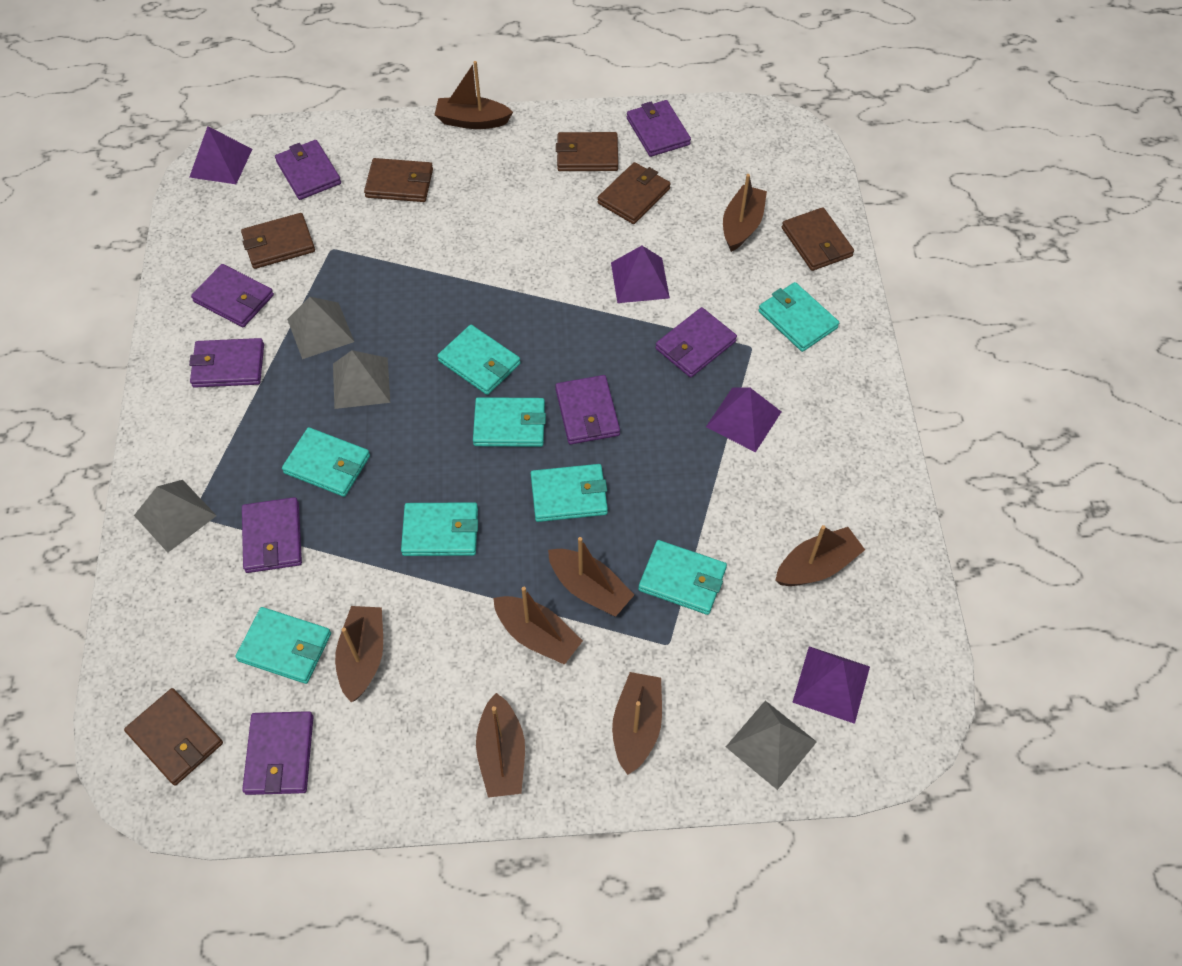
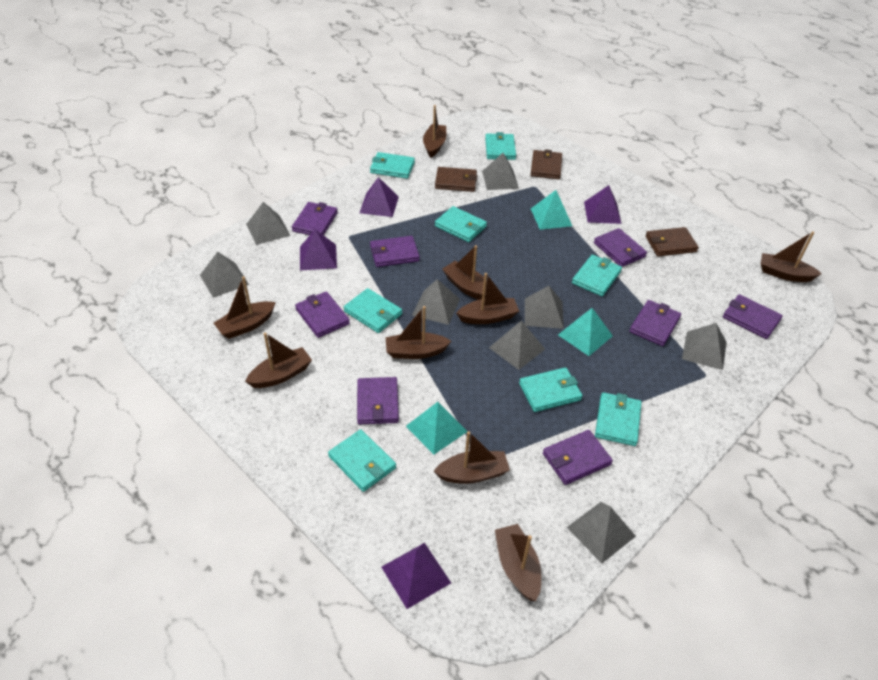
brown boat: [335,606,383,702] [435,61,513,129] [476,693,525,798] [493,587,583,665] [548,537,634,617] [612,672,662,775] [723,174,767,252] [775,525,865,586] = 8 -> [214,276,276,339] [245,333,312,388] [385,306,451,359] [423,105,446,158] [434,431,510,484] [442,245,487,300] [456,273,519,324] [495,524,541,601] [761,231,822,282] = 9
brown wallet: [124,688,223,786] [241,213,315,269] [364,158,433,202] [556,132,618,171] [597,162,671,224] [782,207,854,271] = 6 -> [435,167,477,192] [531,149,562,179] [645,227,699,256] = 3
grey pyramid: [134,480,217,553] [287,297,354,359] [333,350,390,409] [726,700,817,790] = 4 -> [200,252,249,298] [246,202,290,245] [412,279,460,325] [482,153,519,190] [489,321,545,370] [525,286,564,329] [567,502,636,563] [682,323,727,370] = 8
turquoise pyramid: none = 0 -> [406,402,468,454] [531,190,572,230] [558,308,613,356] = 3

